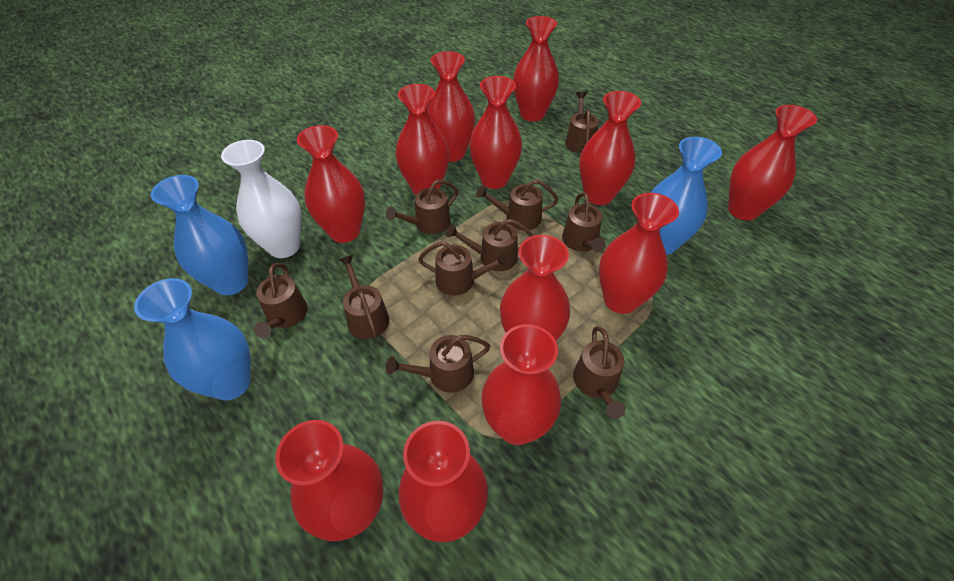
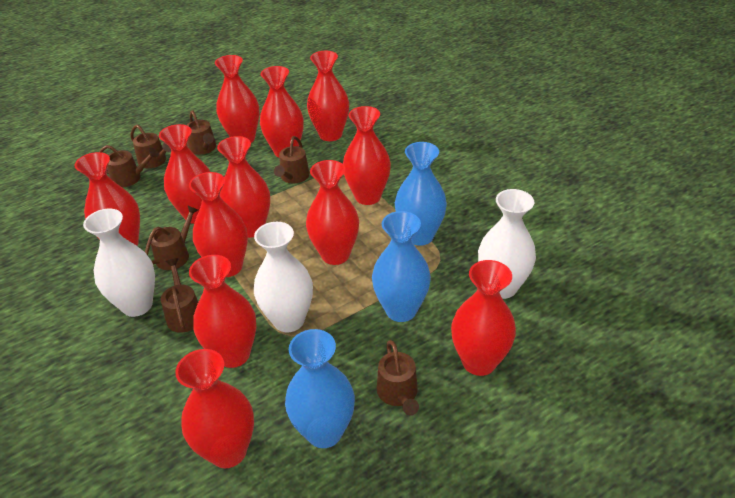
brown watering can: [254,263,308,338] [338,255,389,339] [386,179,458,234] [386,335,490,393] [418,241,509,296] [446,219,533,271] [476,179,558,230] [562,192,606,253] [565,91,599,153] [573,326,625,419] = 10 -> [99,145,159,187] [130,125,171,168] [145,205,198,270] [161,258,198,333] [187,110,216,155] [274,136,310,183] [377,340,419,415] = 7
white vase: [221,140,302,258] = 1 -> [83,209,155,317] [254,222,313,332] [478,189,536,299] = 3

